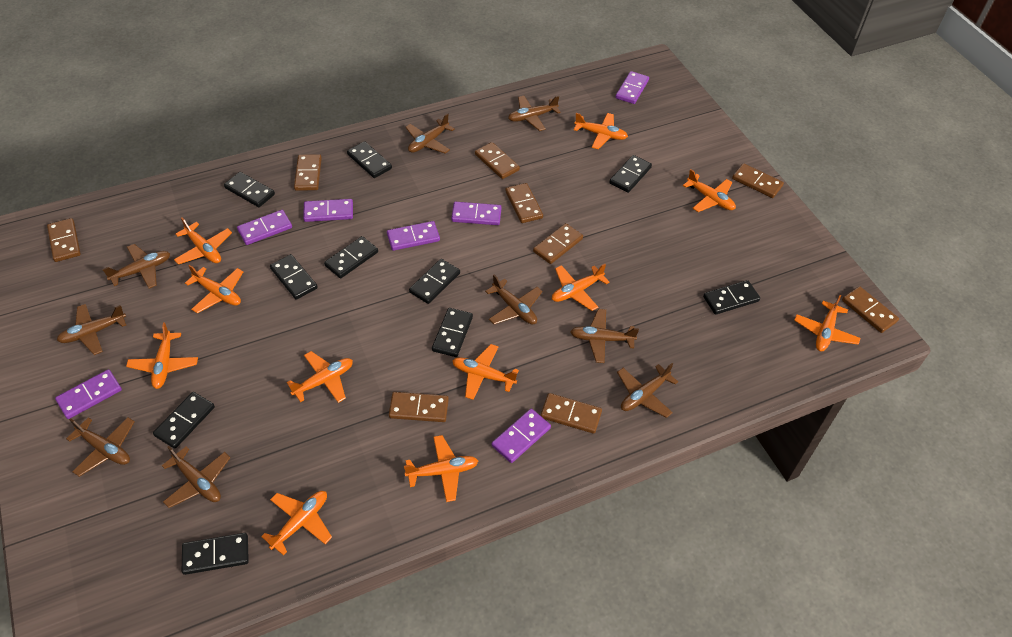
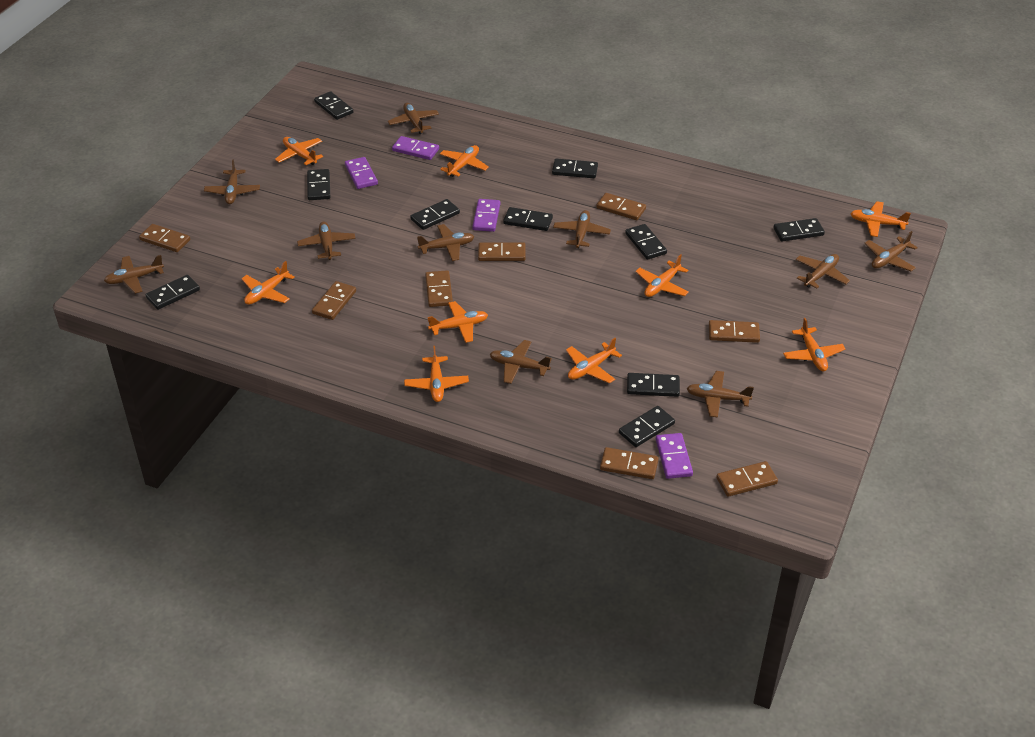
brown domino: [47,218,81,262] [294,154,322,191] [389,392,449,422] [475,142,520,179] [505,183,543,223] [533,223,583,264] [541,393,602,434] [732,163,784,198] [842,286,899,333] = 9 -> [139,224,190,252] [312,281,356,320] [425,270,453,307] [478,242,526,261] [596,193,646,220] [600,447,659,479] [709,320,760,343] [716,461,778,497] = 8
brown plane: [57,304,126,355] [66,417,135,477] [102,244,170,289] [162,446,230,508] [405,113,455,153] [485,275,542,325] [508,96,561,131] [570,309,639,363] [617,363,678,418] = 9 -> [104,255,164,294] [204,160,260,204] [297,221,356,260] [388,103,439,134] [417,224,474,261] [490,340,552,384] [553,210,611,248] [686,371,754,418] [795,254,850,289] [864,231,918,271] = 10
orange plane: [126,323,198,389] [174,218,232,264] [185,265,243,313] [261,491,332,556] [287,351,353,403] [404,435,478,502] [452,344,519,400] [552,264,609,311] [574,113,628,149] [683,169,736,212] [794,295,861,351] = 11 -> [241,261,294,305] [275,137,323,165] [404,346,469,402] [428,301,488,343] [440,145,489,177] [566,338,622,383] [635,254,689,297] [783,318,845,371] [850,201,911,237] = 9
purple domino: [55,369,122,419] [237,210,292,245] [303,199,353,222] [387,221,440,251] [451,202,501,225] [492,409,551,463] [615,71,649,104] = 7 -> [345,157,378,189] [392,136,439,160] [472,199,500,232] [656,433,693,479] = 4

